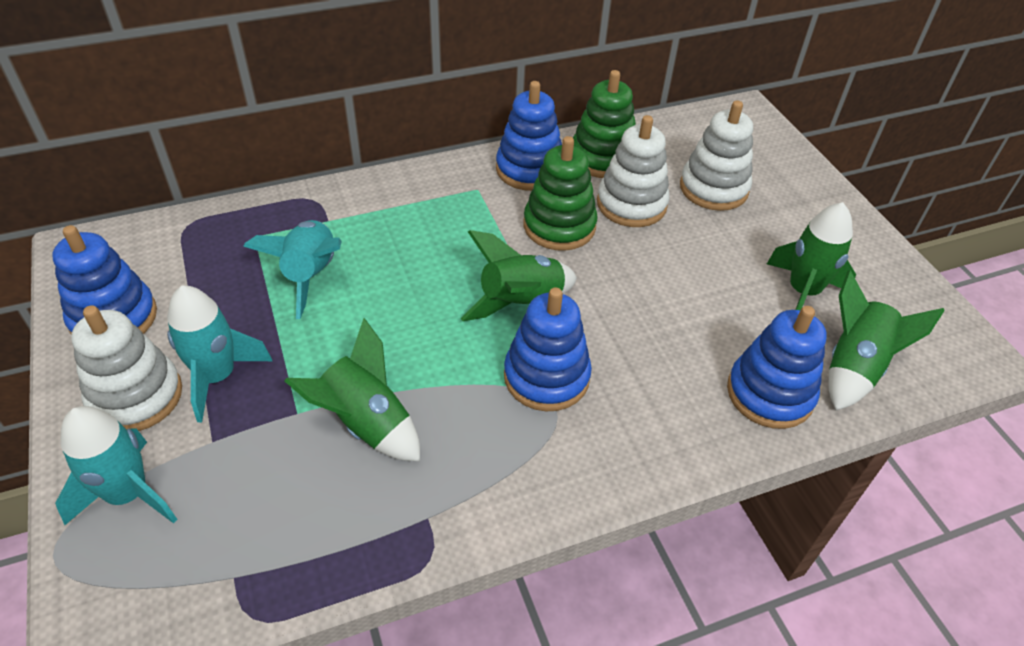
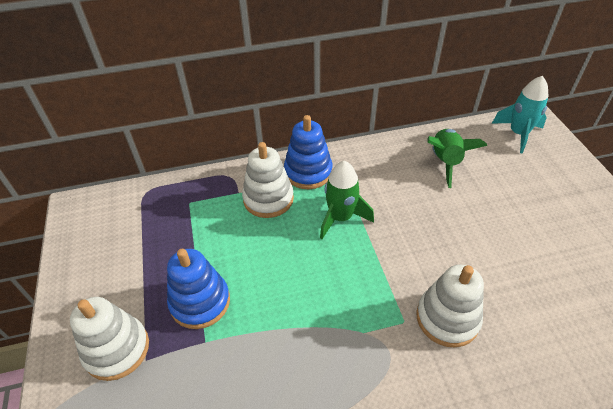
blue stacking toy: [52,225,157,334] [496,81,562,191] [504,287,592,411] [727,306,827,429] = 4 -> [167,249,230,329] [284,115,333,189] = 2
green rocket: [284,318,420,461] [461,230,577,321] [767,202,856,310] [829,270,945,410] = 4 -> [320,161,374,239] [427,129,487,188] = 2
green stacking toy: [524,136,598,251] [573,70,636,178] = 2 -> none = 0
turquoise rocket: [55,406,177,525] [167,285,272,423] [243,220,342,319] = 3 -> [492,76,548,153] = 1

